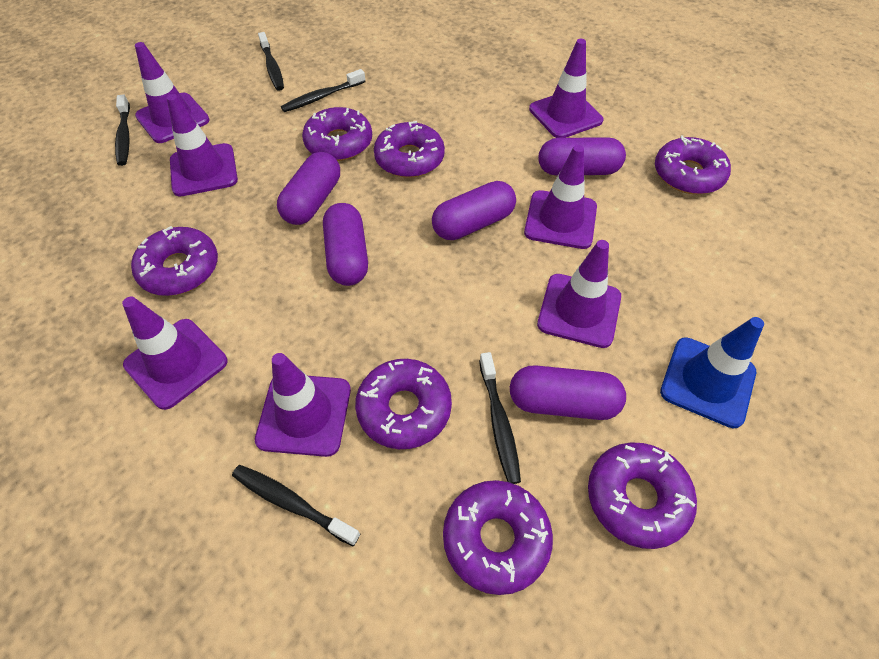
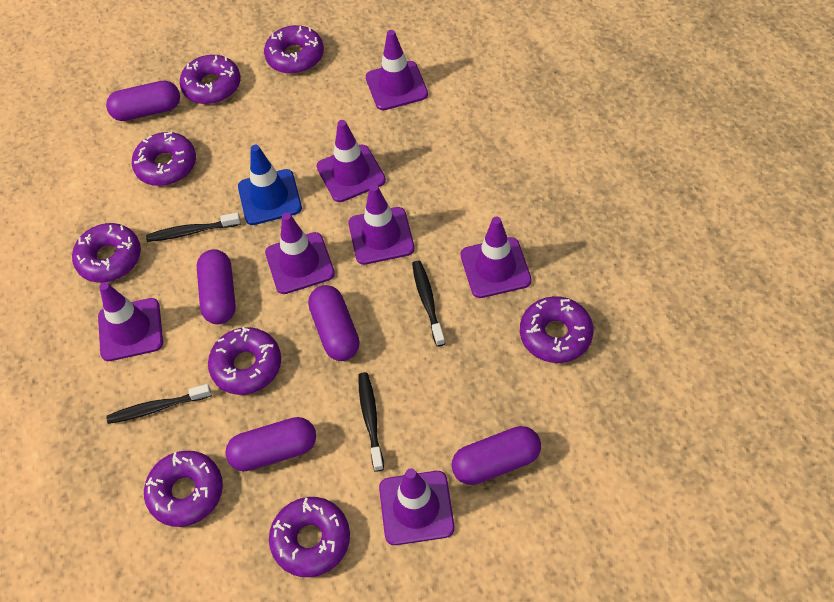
black toothbrush: [115,94,130,166] [232,465,360,546] [258,32,284,91] [281,69,366,112] [479,352,521,484] = 5 -> [106,384,212,424] [146,213,241,242] [358,372,384,472] [412,261,445,347] = 4
purple donut: [131,226,218,296] [302,107,372,161] [355,359,452,449] [374,121,445,178] [443,480,553,595] [588,443,697,549] [655,135,731,194] = 7 -> [72,223,141,283] [132,132,196,186] [144,451,223,527] [180,55,240,104] [208,327,281,395] [264,25,324,74] [269,497,350,577] [520,296,593,363] = 8

